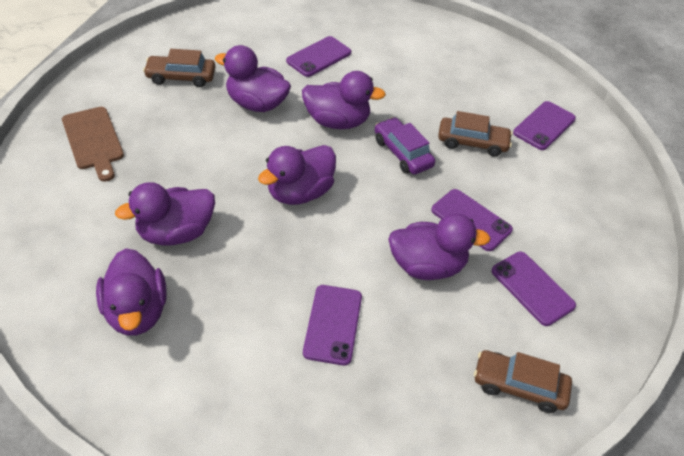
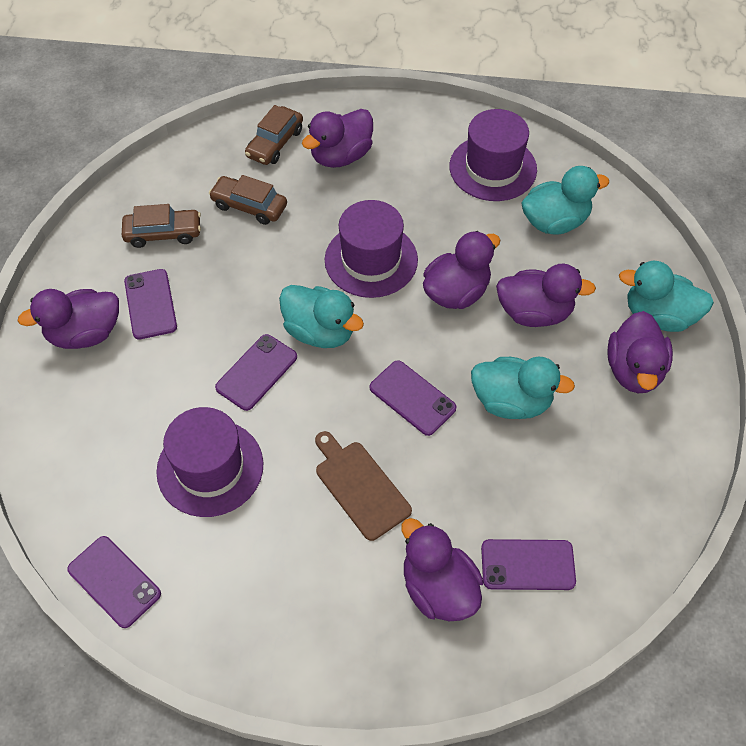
purple car: [375,117,435,175] = 1 -> none = 0
purple hat: none = 0 -> [156,407,263,517] [325,200,418,298] [449,109,537,201] = 3
turquoise duck: none = 0 -> [279,285,364,348] [471,357,575,419] [521,166,609,235] [619,261,714,332] = 4

